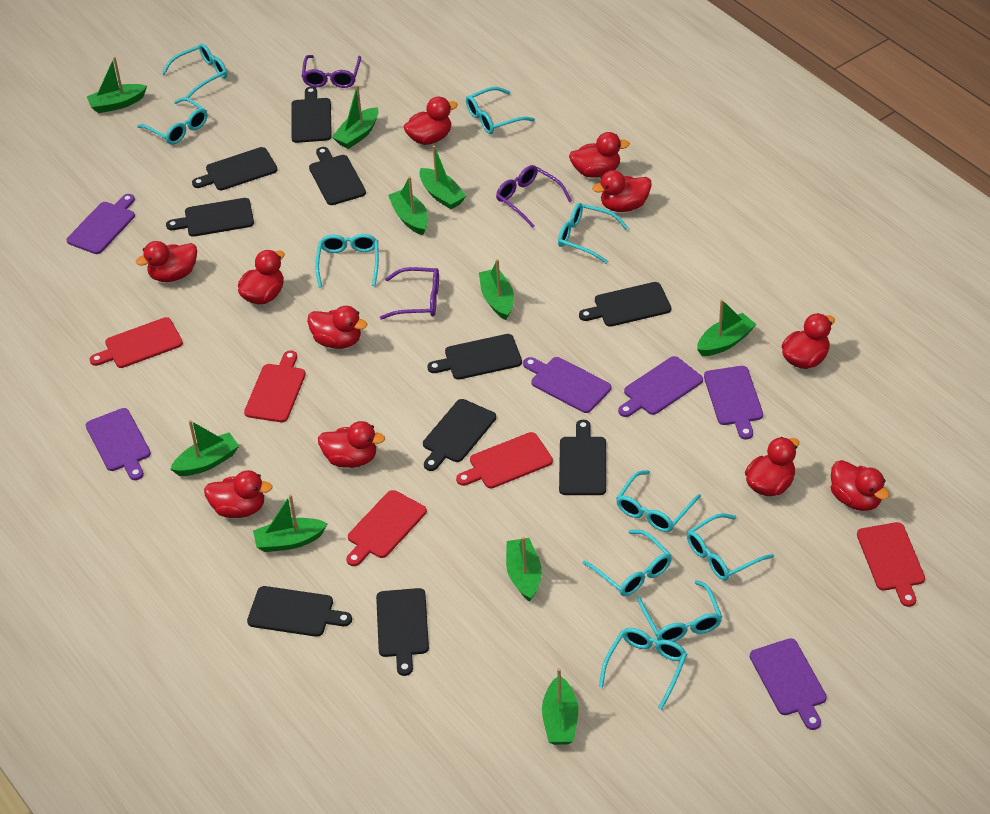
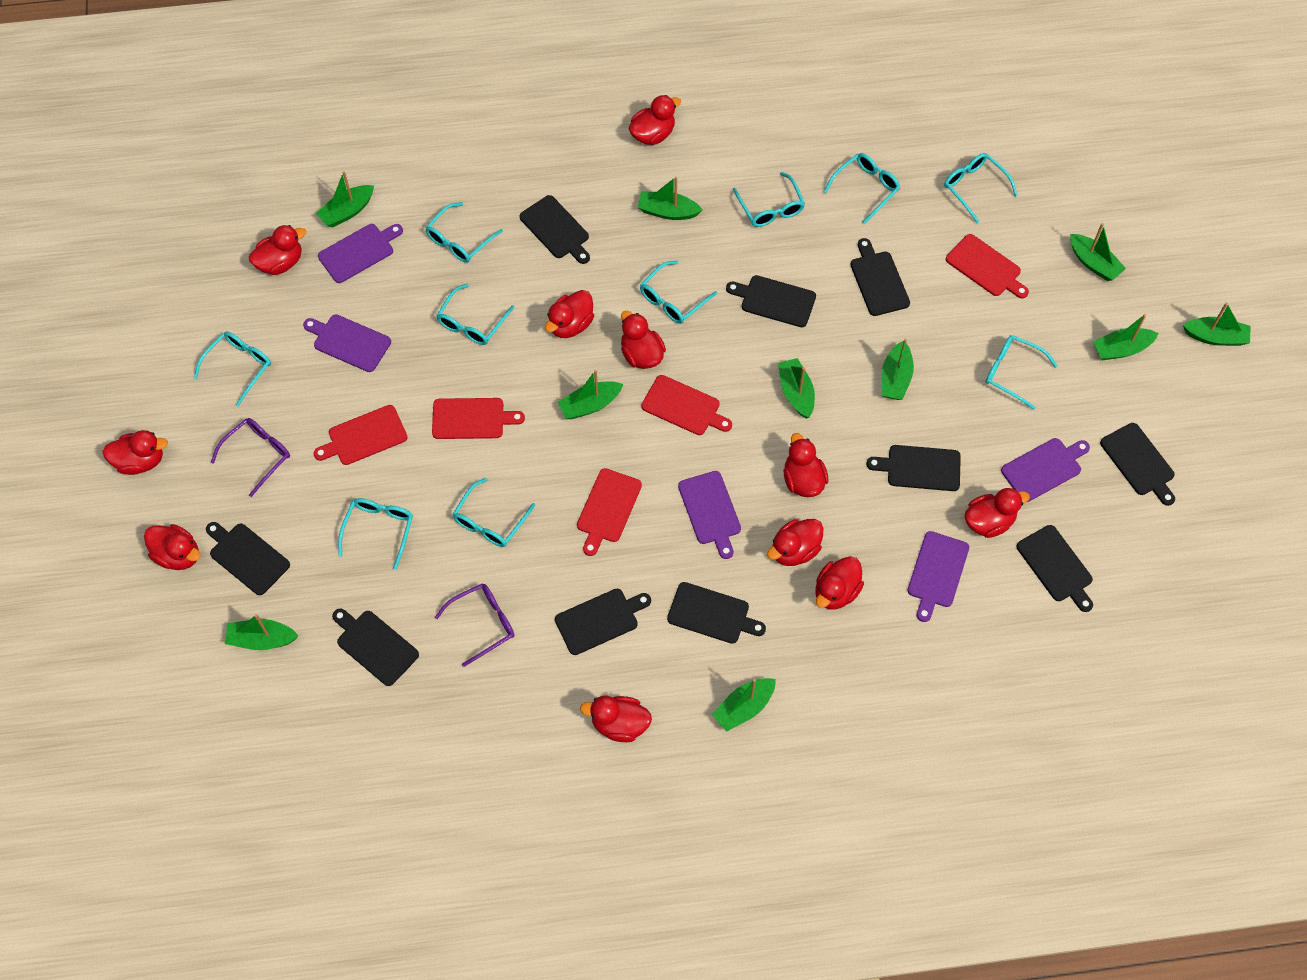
purple cutting board: [67,194,135,254] [86,408,151,480] [523,357,611,413] [618,356,703,417] [704,366,763,439] [750,638,827,730] = 6 -> [303,314,391,372] [318,224,403,283] [678,471,741,559] [908,531,969,622] [1001,438,1090,502] = 5
purple glasses: [302,55,361,88] [380,267,439,320] [496,165,572,228] = 3 -> [210,418,290,497] [435,583,514,667] = 2

